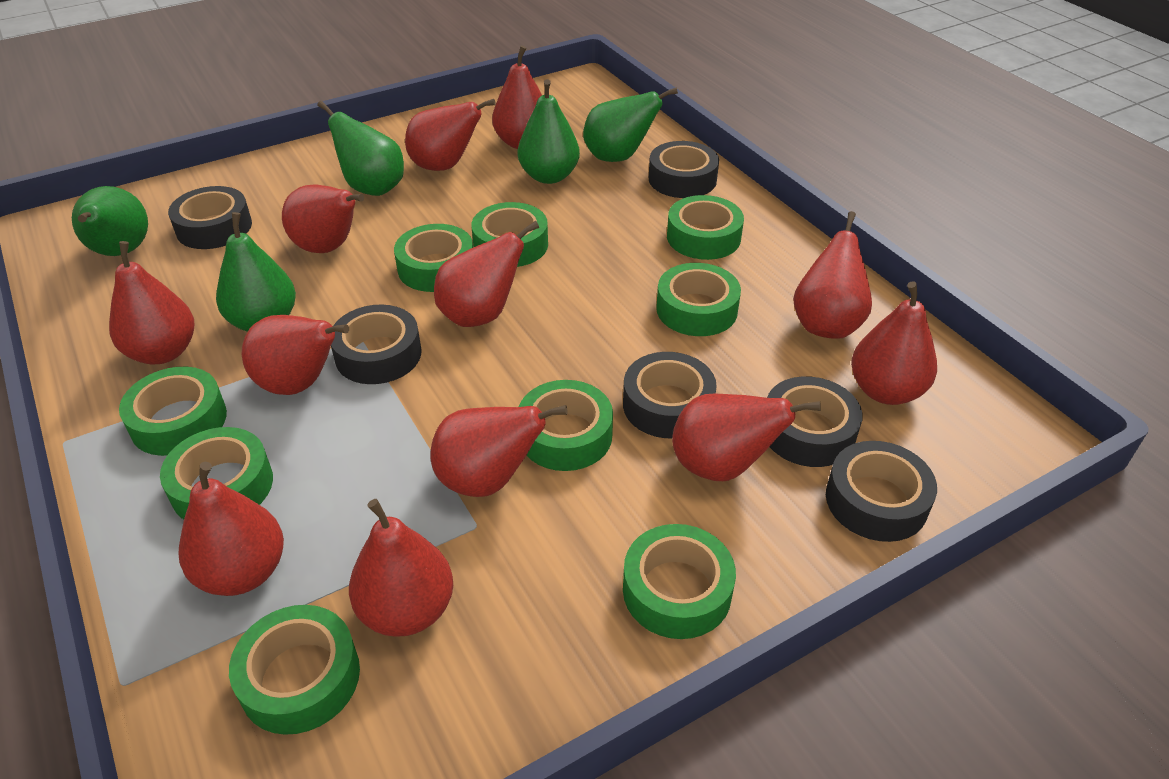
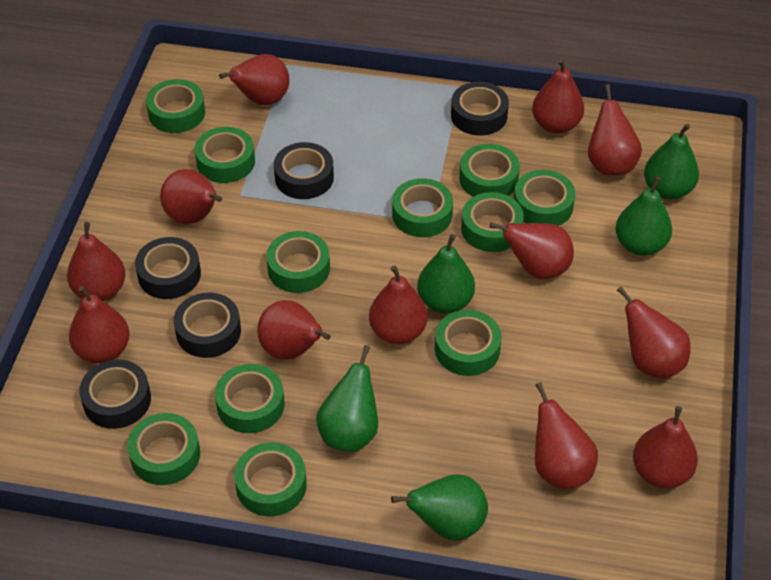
black tape: [168,186,252,249] [331,305,422,384] [623,352,717,438] [649,141,719,198] [767,376,863,467] [826,441,937,542] = 6 -> [79,360,151,429] [135,237,201,299] [174,292,241,358] [274,142,334,199] [451,82,509,136] = 5
green tape: [119,367,227,456] [160,427,273,519] [229,605,360,735] [394,224,473,292] [471,202,548,267] [519,380,613,471] [623,524,736,639] [656,263,741,336] [667,195,744,260] = 9 -> [127,413,200,485] [146,79,205,133] [195,127,255,183] [215,364,285,433] [234,443,307,516] [266,231,330,293] [392,178,453,237] [435,310,502,376] [459,144,520,197] [461,192,524,252] [514,170,575,226] = 11

